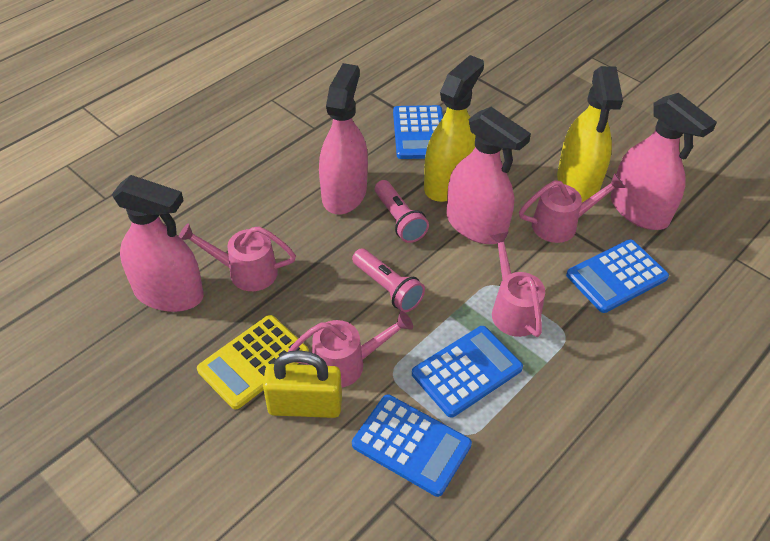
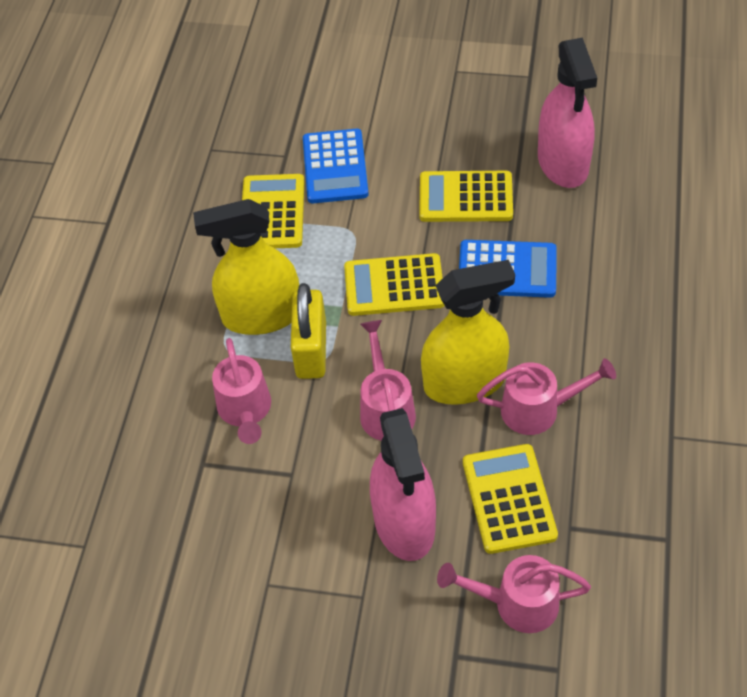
blue calculator: [352,394,472,497] [393,105,443,159] [412,326,523,418] [566,239,669,313] = 4 -> [303,129,369,203] [459,240,557,298] = 2
pink flashlight: [352,248,425,312] [375,180,429,243] = 2 -> none = 0
pink spray bottle: [112,175,204,312] [319,63,368,214] [446,107,531,244] [611,93,717,230] = 4 -> [370,408,436,561] [538,38,597,188] = 2
yellow calculator: [197,315,309,409] = 1 -> [242,174,304,248] [344,253,445,316] [419,171,513,222] [463,444,558,554] = 4

